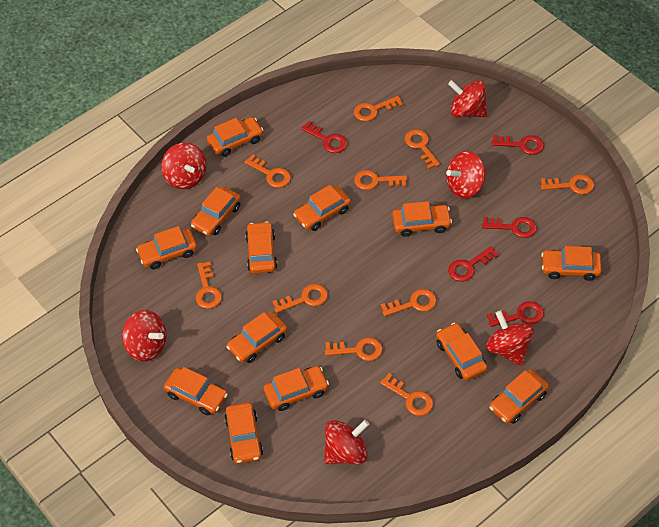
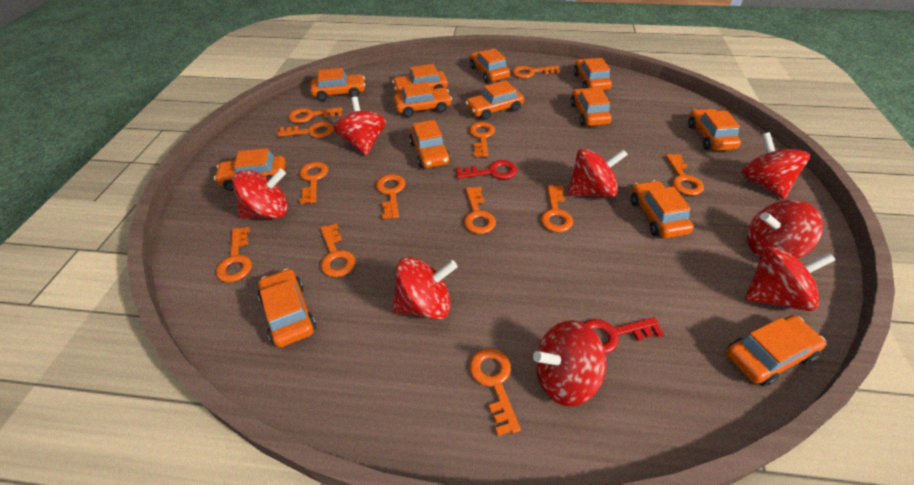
orange key: [196,262,222,309] [244,154,291,188] [272,284,328,313] [325,337,383,361] [354,96,403,122] [354,170,407,190] [380,373,433,416] [381,289,437,316] [405,129,440,169] [541,174,594,194] = 10 -> [216,227,252,282] [277,122,334,138] [288,107,342,123] [299,162,328,204] [320,223,355,277] [376,174,405,219] [464,186,496,234] [469,122,495,157] [469,348,521,436] [512,66,561,78] [541,185,573,232] [665,154,704,195] = 12
red key: [301,121,347,153] [448,246,499,282] [482,217,537,238] [487,301,544,327] [492,135,544,155] = 5 -> [456,160,517,179] [584,317,664,354] = 2
red spinning top: [122,310,166,361] [161,143,207,189] [324,420,369,464] [446,151,485,198] [448,80,487,118] [486,310,534,366] = 6 -> [232,169,288,219] [334,96,386,156] [392,257,458,320] [533,320,606,407] [567,149,628,198] [741,132,810,199] [745,246,835,311] [747,200,823,259] = 8

